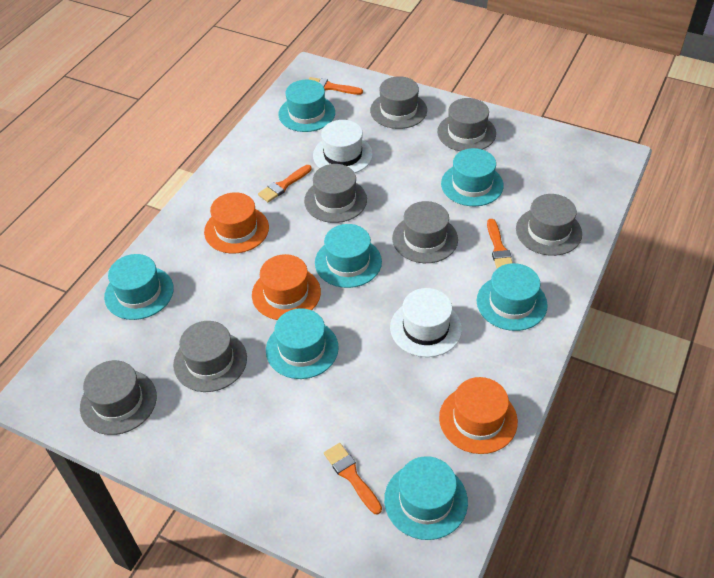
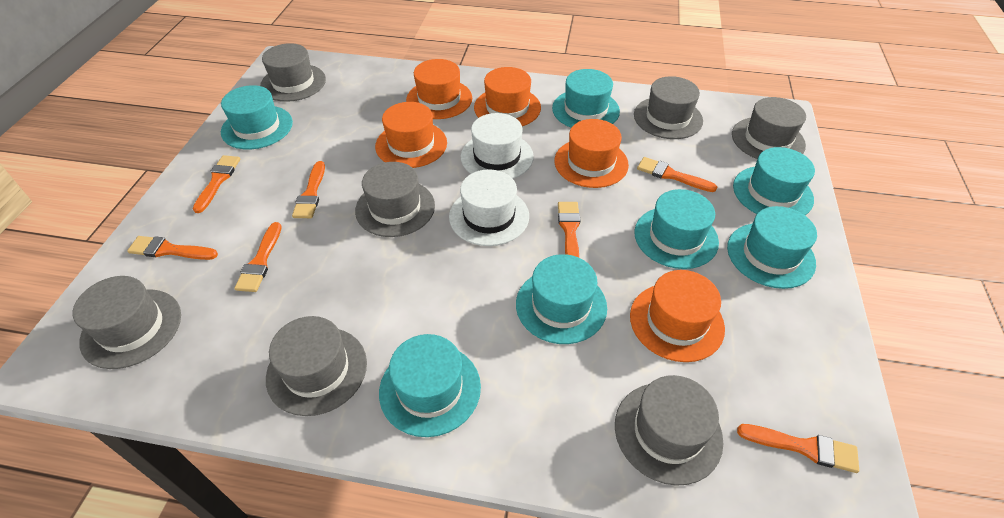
orange brush: [258,165,312,202] [309,77,363,95] [324,443,382,514] [487,219,513,269] = 4 -> [127,236,218,260] [193,155,241,213] [234,222,282,292] [292,161,325,218] [558,202,581,257] [637,157,717,192] [737,424,859,473] = 7
orange hat: [204,192,269,254] [252,254,321,320] [439,377,518,454] = 3 -> [375,102,447,168] [406,59,472,119] [474,67,541,126] [555,119,629,188] [630,270,725,362] = 5

